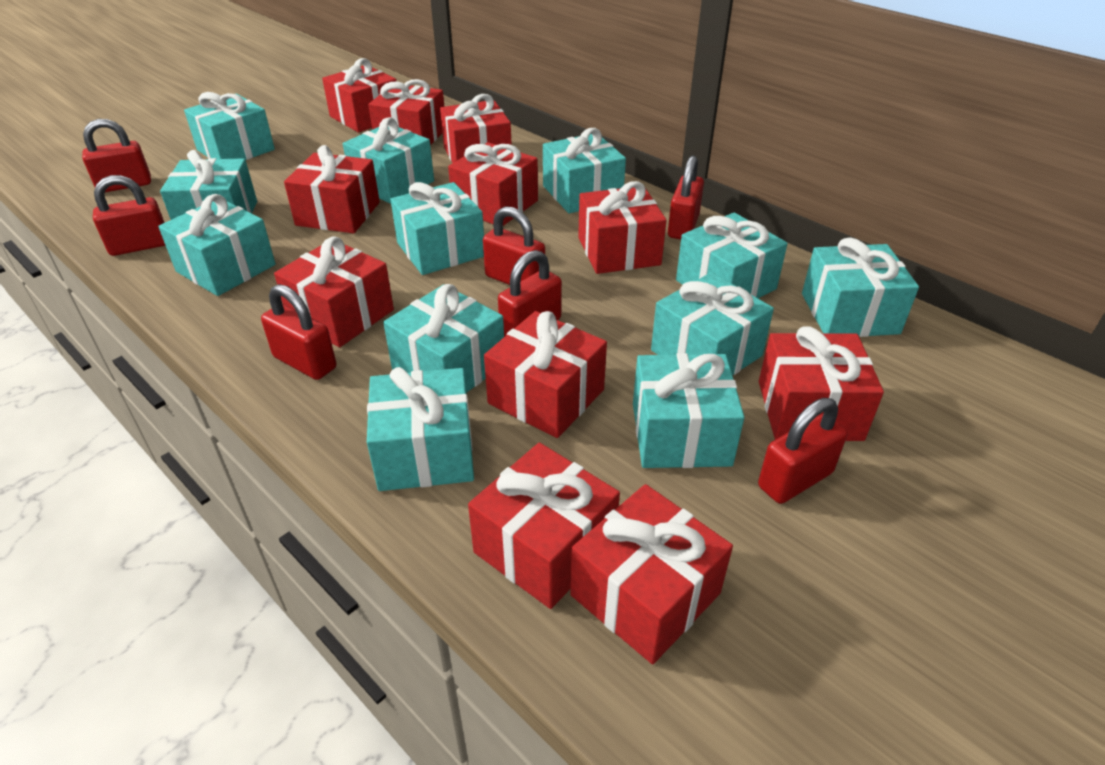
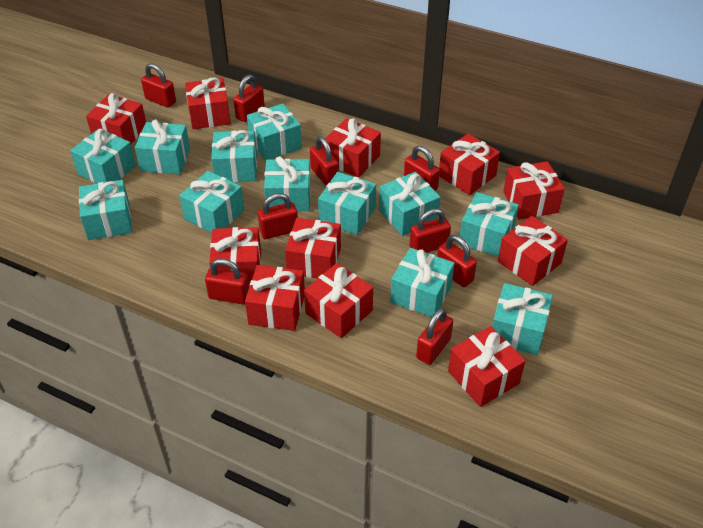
red padlock: [82,119,151,192] [93,175,166,256] [261,284,336,380] [483,206,545,285] [498,250,562,337] [668,155,704,239] [758,398,848,504] = 7 -> [141,63,176,108] [205,259,249,304] [233,75,265,122] [258,193,298,239] [310,136,339,186] [404,146,440,191] [410,208,451,253] [416,308,453,365] [437,235,477,287] = 9

